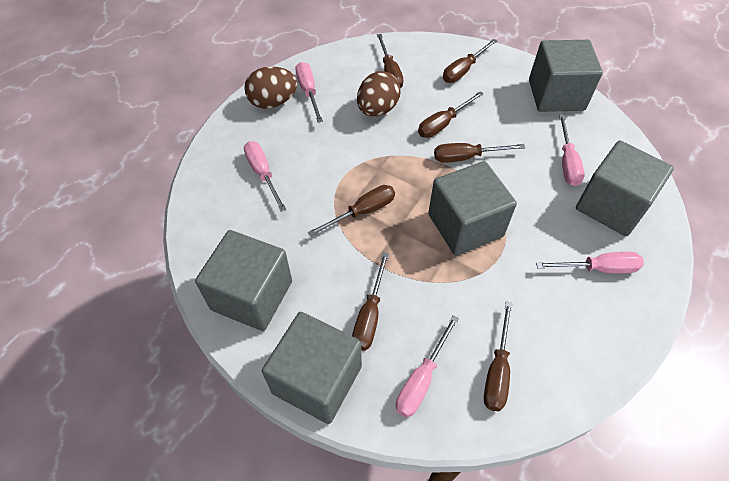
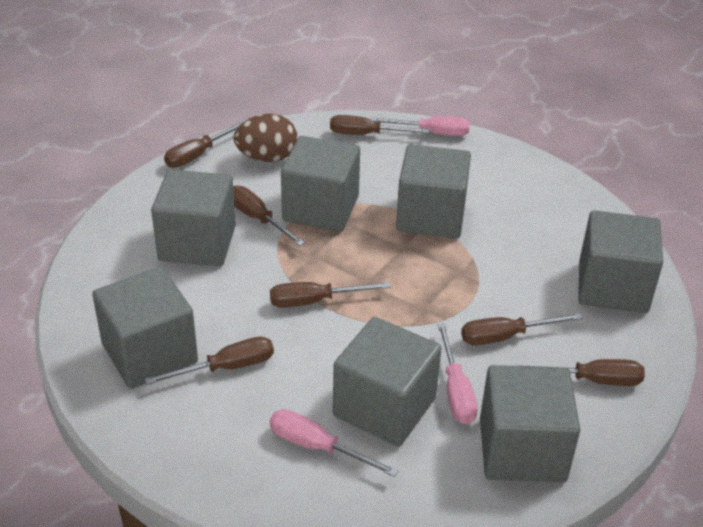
brown egg: [244,67,297,109] [357,71,400,116] = 2 -> [234,114,298,162] = 1
grey cube: [195,230,292,331] [262,312,362,424] [428,161,517,256] [529,40,603,112] [576,141,674,236] = 5 -> [92,267,198,389] [151,170,236,266] [281,136,360,231] [333,317,442,446] [396,144,471,238] [480,365,580,482] [578,210,663,313] = 7
pink screwdriver: [244,141,286,212] [295,62,323,123] [396,316,459,417] [536,252,644,273] [559,114,585,186] = 5 -> [270,409,399,477] [371,116,470,136] [437,323,478,424] = 3

